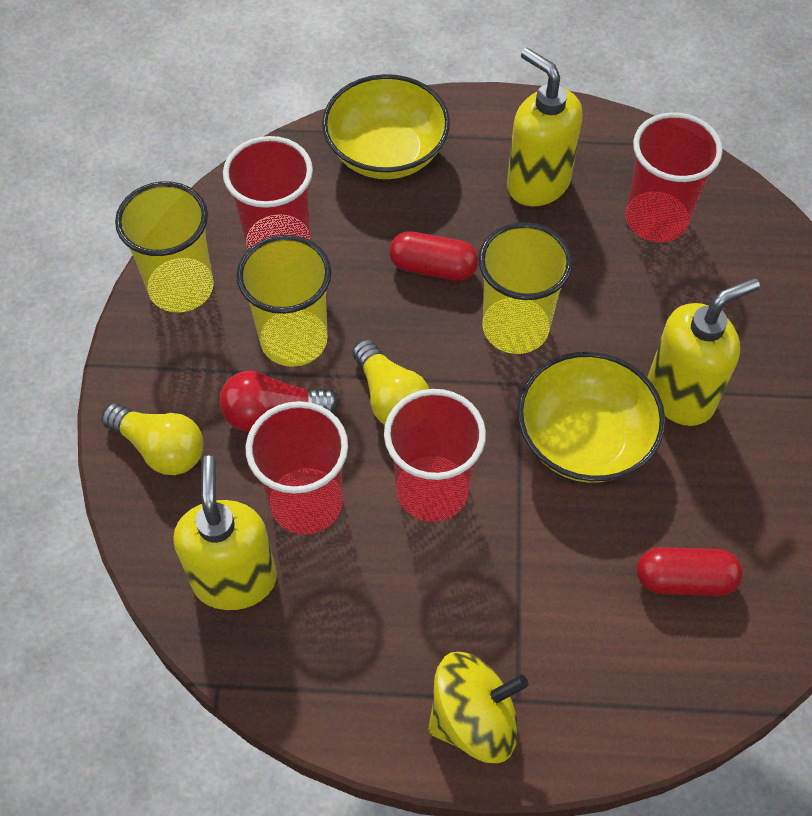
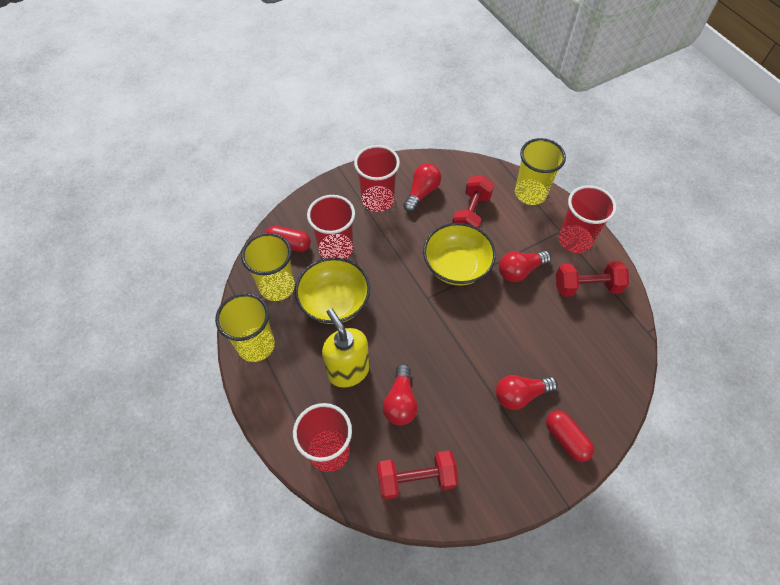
red dumbbell: none = 0 -> [377,450,458,500] [452,175,494,228] [556,261,629,297] = 3
red light bulb: [219,371,340,432] = 1 -> [383,364,418,425] [403,163,441,212] [496,375,558,410] [499,251,551,282] = 4
yellow light bulb: [101,403,204,475] [352,339,429,425] = 2 -> none = 0
yellow soap dispenser: [173,456,277,610] [507,48,583,206] [647,278,760,426] = 3 -> [322,308,370,388] = 1
yellow spinning top: [428,652,529,763] = 1 -> none = 0

